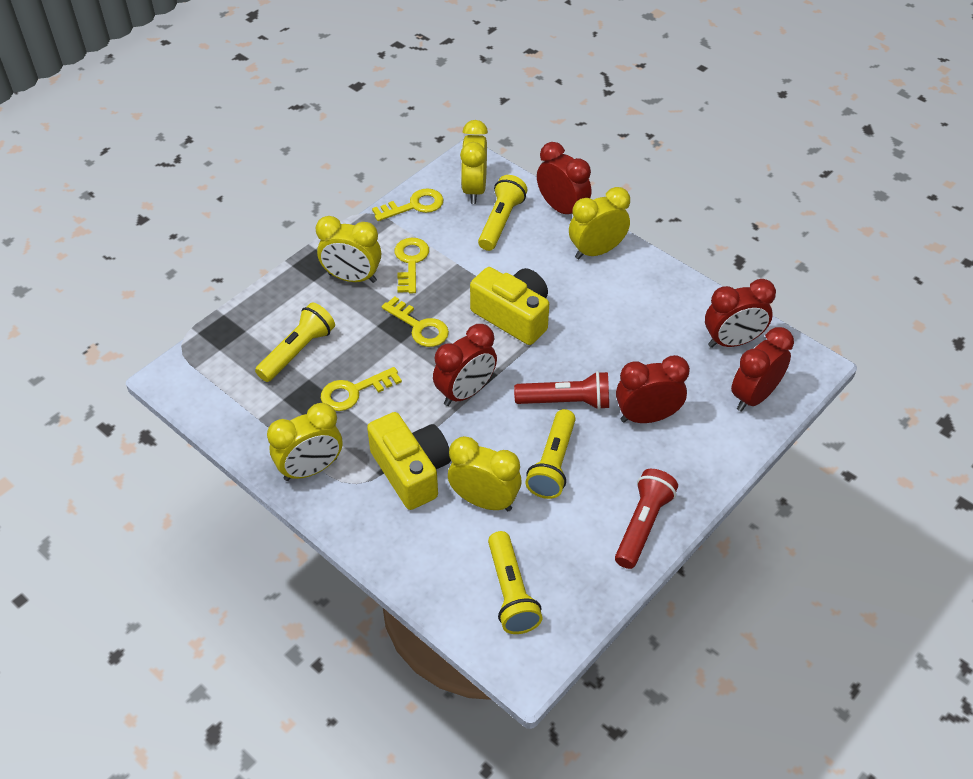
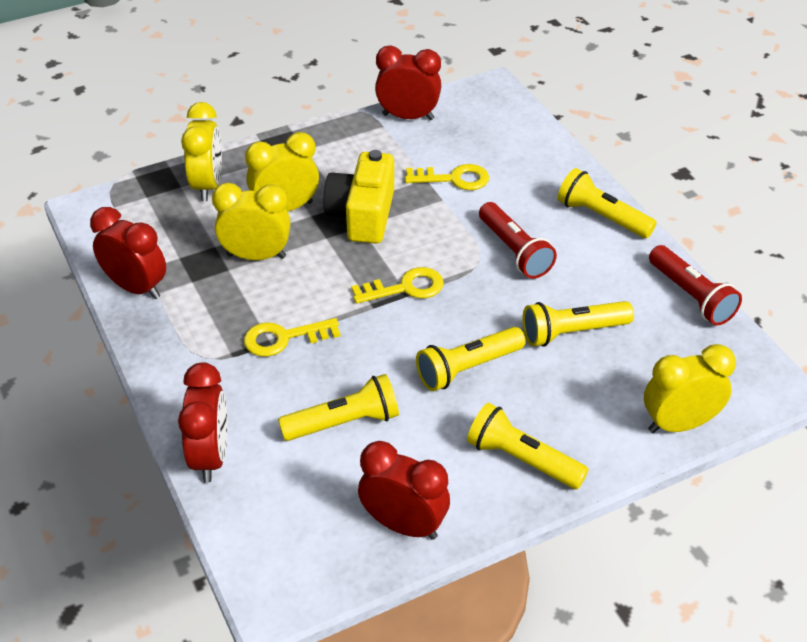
red clock: [433,324,497,406] [537,142,591,214] [616,355,690,423] [705,279,776,348] [731,327,794,412] = 5 -> [90,207,166,299] [178,363,228,483] [358,441,450,540] [375,46,441,120] = 4
yellow camera: [367,412,451,510] [470,267,549,345] = 2 -> [323,150,394,244] = 1
yellow clock: [267,403,342,481] [316,216,381,283] [448,436,521,511] [460,120,488,204] [569,187,630,259] = 5 -> [181,102,222,201] [212,183,291,260] [245,132,319,212] [644,344,736,433] = 4
yellow flashlight: [255,303,335,382] [478,175,527,251] [488,531,543,634] [525,409,576,499] = 4 -> [278,374,399,441] [416,327,526,391] [467,403,589,489] [522,301,634,347] [558,168,657,238] = 5
yellow key: [321,367,402,411] [372,188,443,221] [381,296,449,347] [395,238,429,293] = 4 -> [244,318,341,357] [351,267,444,304] [405,164,489,190] = 3

